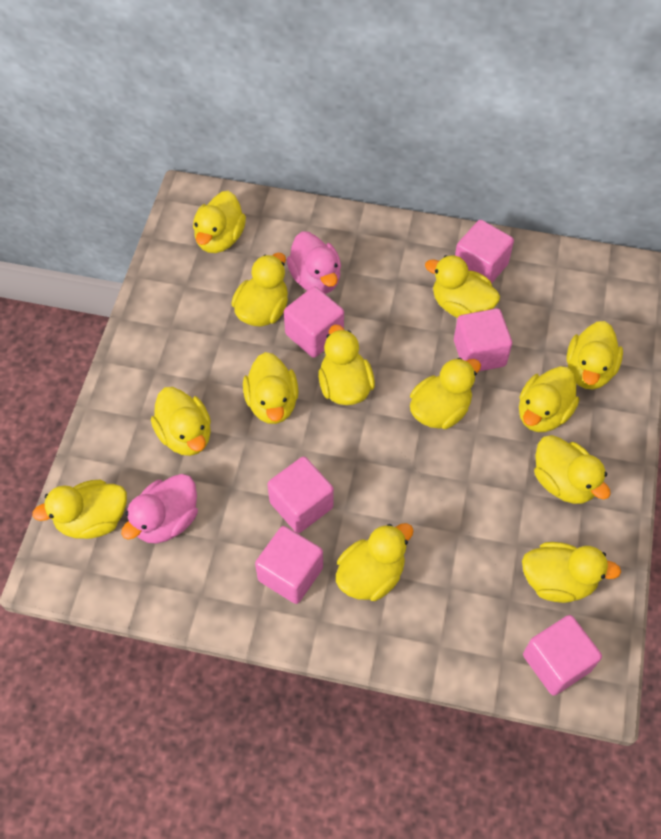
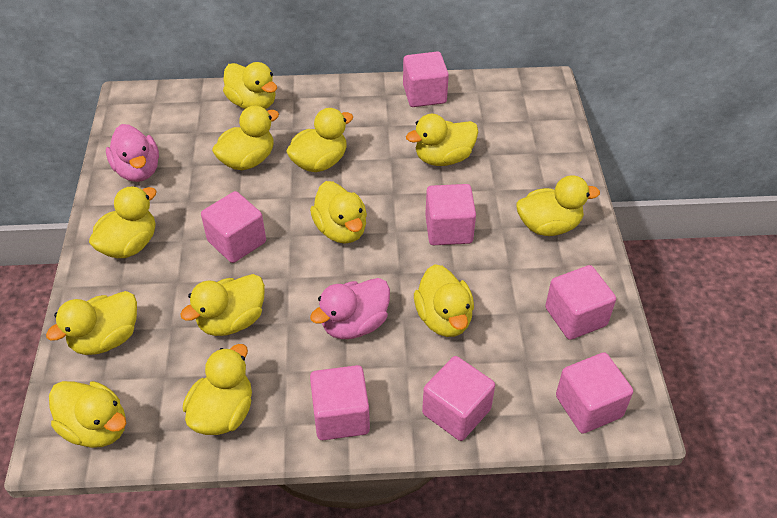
pink cube: [255,526,323,604] [267,457,334,533] [284,286,344,358] [454,308,512,372] [455,220,514,284] [523,615,602,695] = 6 -> [201,191,266,263] [310,365,370,440] [403,51,449,107] [422,356,495,441] [425,184,476,245] [545,265,616,340] [556,352,633,434] = 7
yellow duck: [32,480,127,539] [151,387,211,456] [193,191,246,253] [231,253,288,326] [243,352,299,424] [318,325,375,405] [336,523,414,601] [410,358,481,429] [425,255,500,318] [519,366,579,432] [522,542,621,603] [534,435,611,504] [567,321,623,390] = 13 -> [46,291,137,355] [49,381,126,448] [89,186,157,258] [180,274,265,336] [183,344,252,435] [212,106,279,170] [223,62,277,109] [286,108,353,172] [310,181,367,243] [406,114,478,166] [414,264,474,337] [516,175,600,236] = 12

